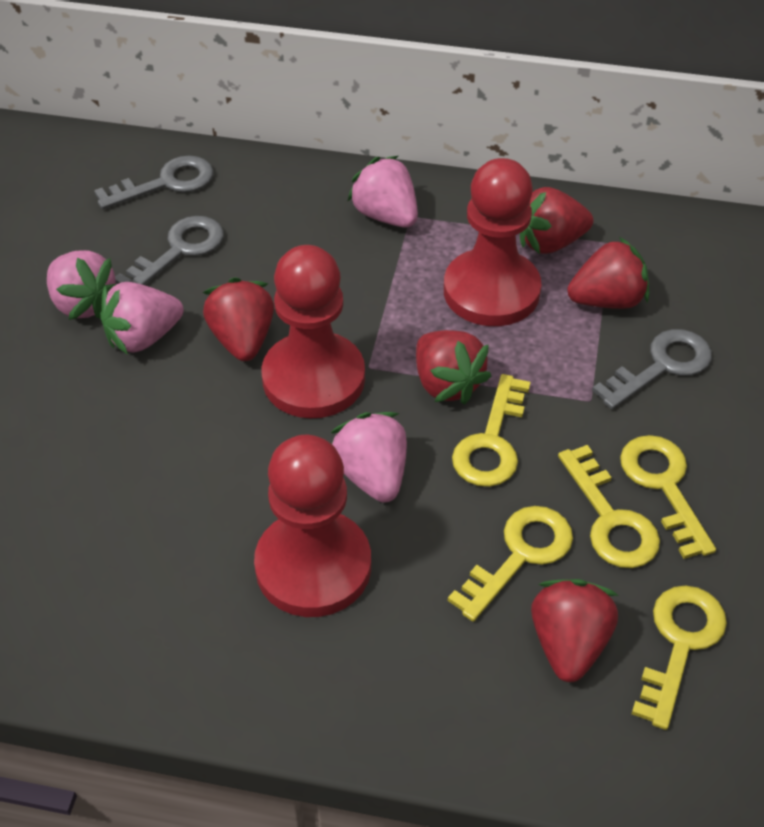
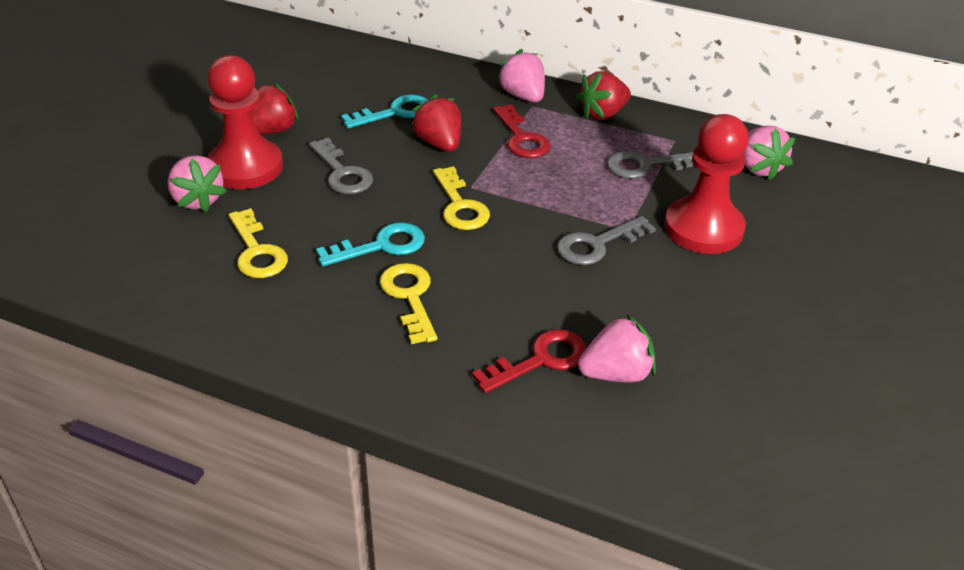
red key: none = 0 -> [472,329,587,393] [493,105,551,158] = 2
red pawn: [254,435,371,617] [262,245,365,418] [444,158,541,326] = 3 -> [207,55,283,189] [664,114,749,254] = 2
red strawberry: [203,277,274,361] [416,330,491,404] [520,187,593,254] [531,579,619,682] [567,237,649,309] = 5 -> [250,83,299,135] [411,94,461,152] [576,71,631,120] = 3
turquoise key: none = 0 -> [316,223,425,266] [341,95,428,129] = 2
yellow key: [448,506,573,622] [452,374,531,487] [558,445,660,568] [620,435,716,559] [632,585,727,730] = 5 -> [228,208,288,278] [379,263,437,344] [433,166,490,230] = 3

